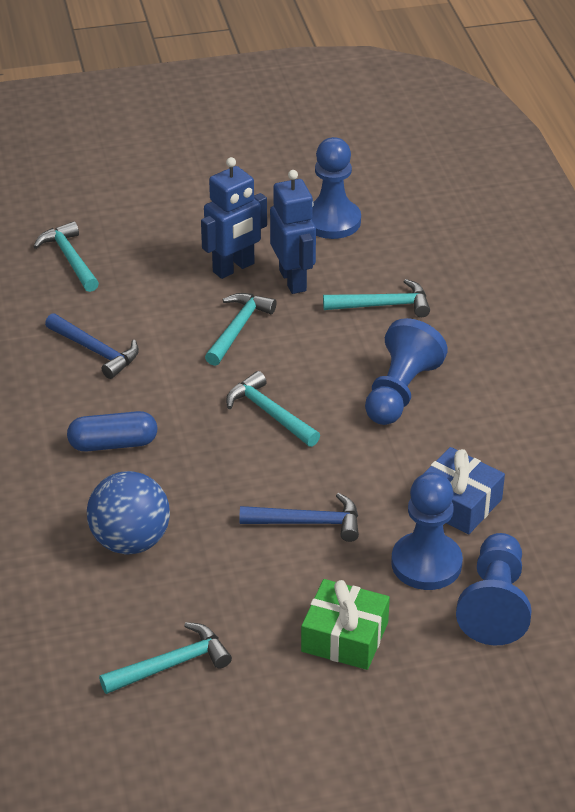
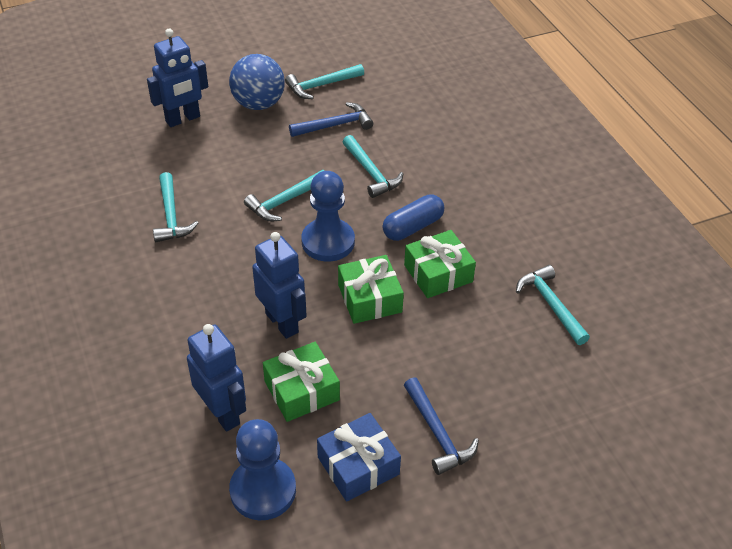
blue pawn: [312,137,361,239] [365,318,448,425] [391,472,463,590] [456,533,531,645] = 4 -> [229,419,296,520] [301,171,355,262] = 2
blue robot: [201,157,267,279] [270,170,316,294] = 2 -> [147,28,208,127] [187,324,246,432] [252,232,307,339] = 3
green gift: [301,579,390,670] = 1 -> [263,342,340,422] [338,255,404,324] [404,230,476,298] = 3

